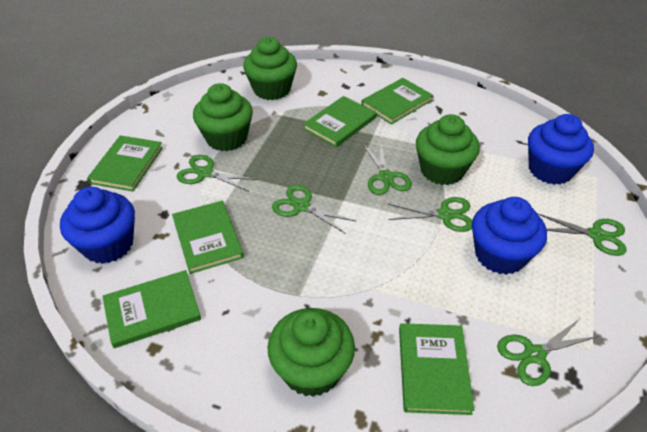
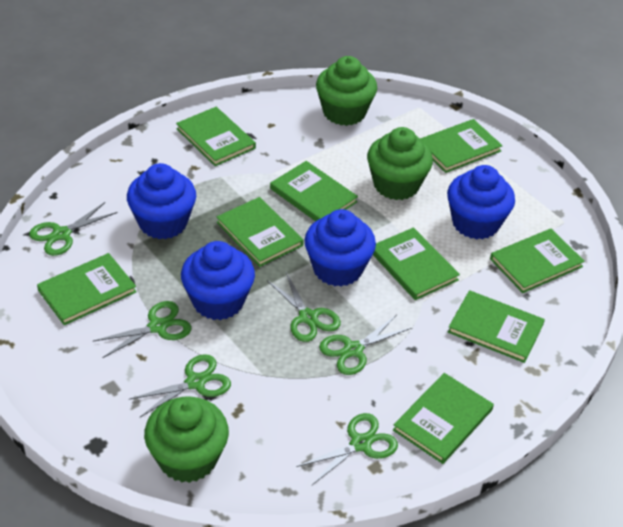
blue cupcake: [60,187,135,264] [472,197,547,275] [528,114,594,185] = 3 -> [127,163,196,239] [181,241,255,320] [305,209,376,287] [447,165,515,240] = 4
green book: [87,135,163,192] [102,270,201,348] [172,201,244,274] [303,96,377,147] [361,78,433,125] [399,323,474,415] = 6 -> [37,253,137,325] [176,107,256,166] [217,197,304,267] [270,161,358,221] [373,227,460,300] [393,373,494,464] [420,119,503,173] [448,290,545,363] [490,229,585,293] = 9
green cupcake: [193,83,253,151] [243,37,297,100] [267,308,355,397] [416,114,480,185] = 4 -> [144,397,229,483] [316,56,377,126] [367,127,433,200] = 3

